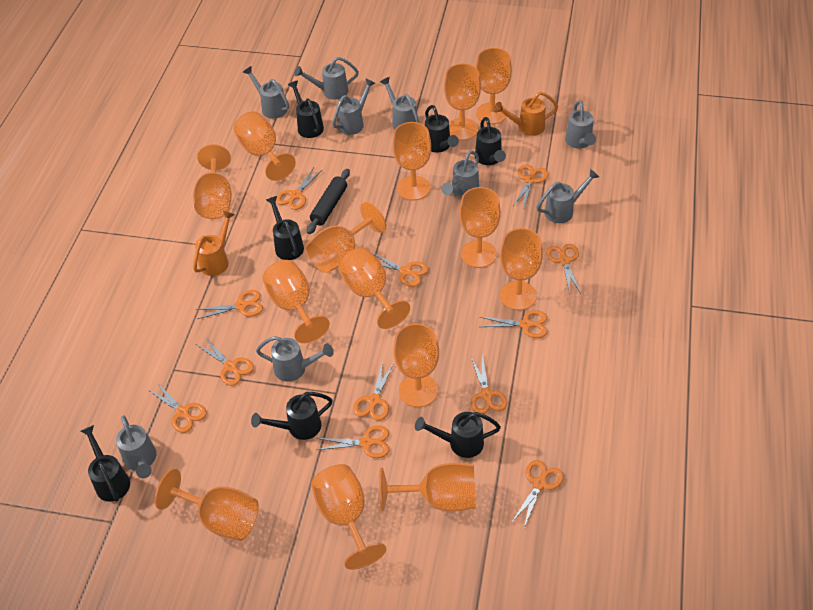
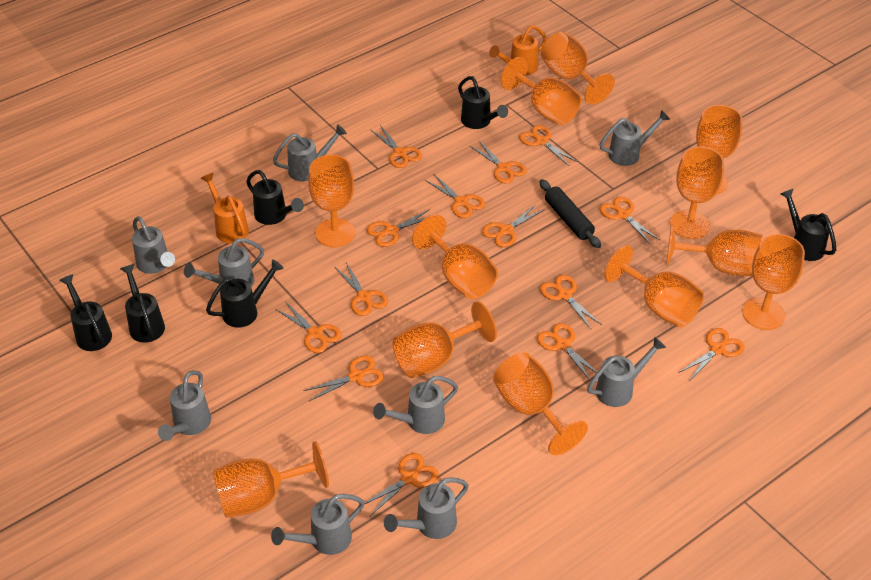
black watering can: [80,425,130,502] [251,392,333,440] [266,196,304,260] [288,81,324,138] [415,412,501,458] [425,105,459,153] [475,117,506,165] = 7 -> [59,274,112,351] [120,264,165,343] [206,259,284,328] [246,170,304,225] [458,76,508,129] [780,189,836,261] = 6
orange goblet: [155,468,259,541] [193,144,232,219] [234,112,296,181] [262,260,330,343] [306,202,386,273] [311,464,386,570] [338,247,410,329] [379,463,476,511] [392,122,431,200] [393,323,439,407] [444,64,481,140] [459,187,501,268] [476,48,512,124] [500,228,543,310] = 14 -> [213,441,329,518] [308,155,355,247] [393,301,497,378] [412,215,498,299] [493,352,588,455] [501,57,581,125] [541,32,615,104] [605,245,704,327] [666,225,763,276] [670,147,724,239] [696,105,742,195] [742,234,805,330] = 12
orange scissors: [147,381,207,433] [195,290,263,319] [196,337,254,386] [276,167,322,210] [316,426,389,458] [353,360,394,421] [371,252,428,287] [471,354,507,414] [480,310,547,338] [511,460,564,527] [513,164,548,209] [546,244,581,294] = 12 -> [275,301,342,353] [303,356,384,401] [335,262,388,316] [364,453,439,516] [367,209,430,247] [371,125,422,168] [425,174,485,218] [470,141,527,184] [482,204,545,247] [519,125,578,166] [537,323,597,381] [540,275,602,329] [600,197,660,245] [678,328,745,381] = 14

